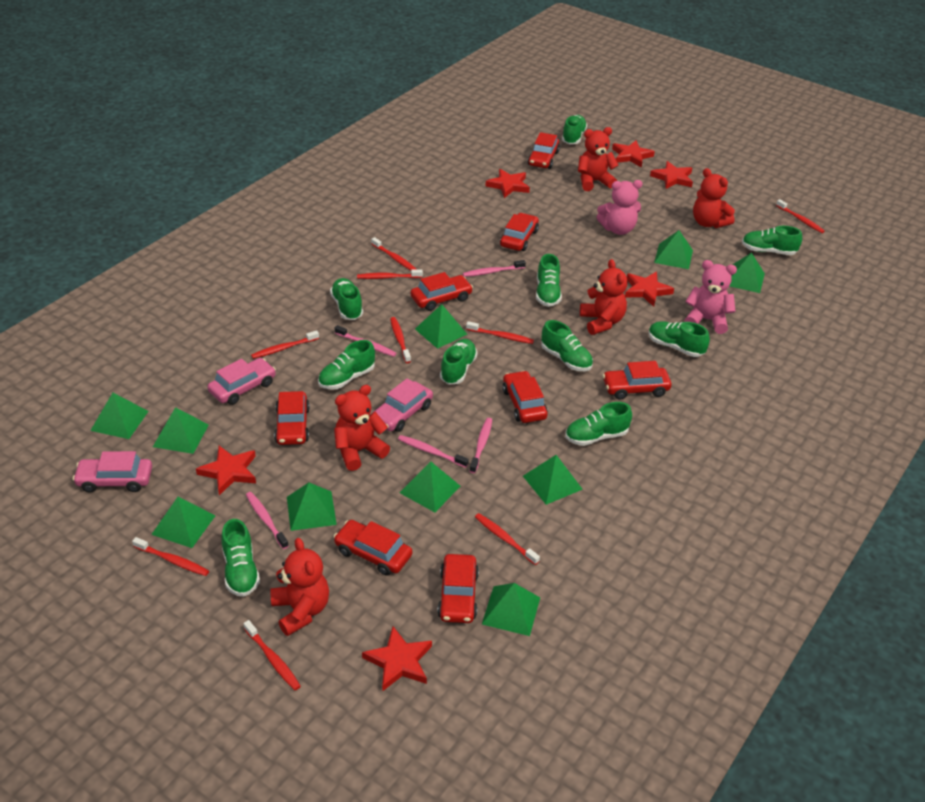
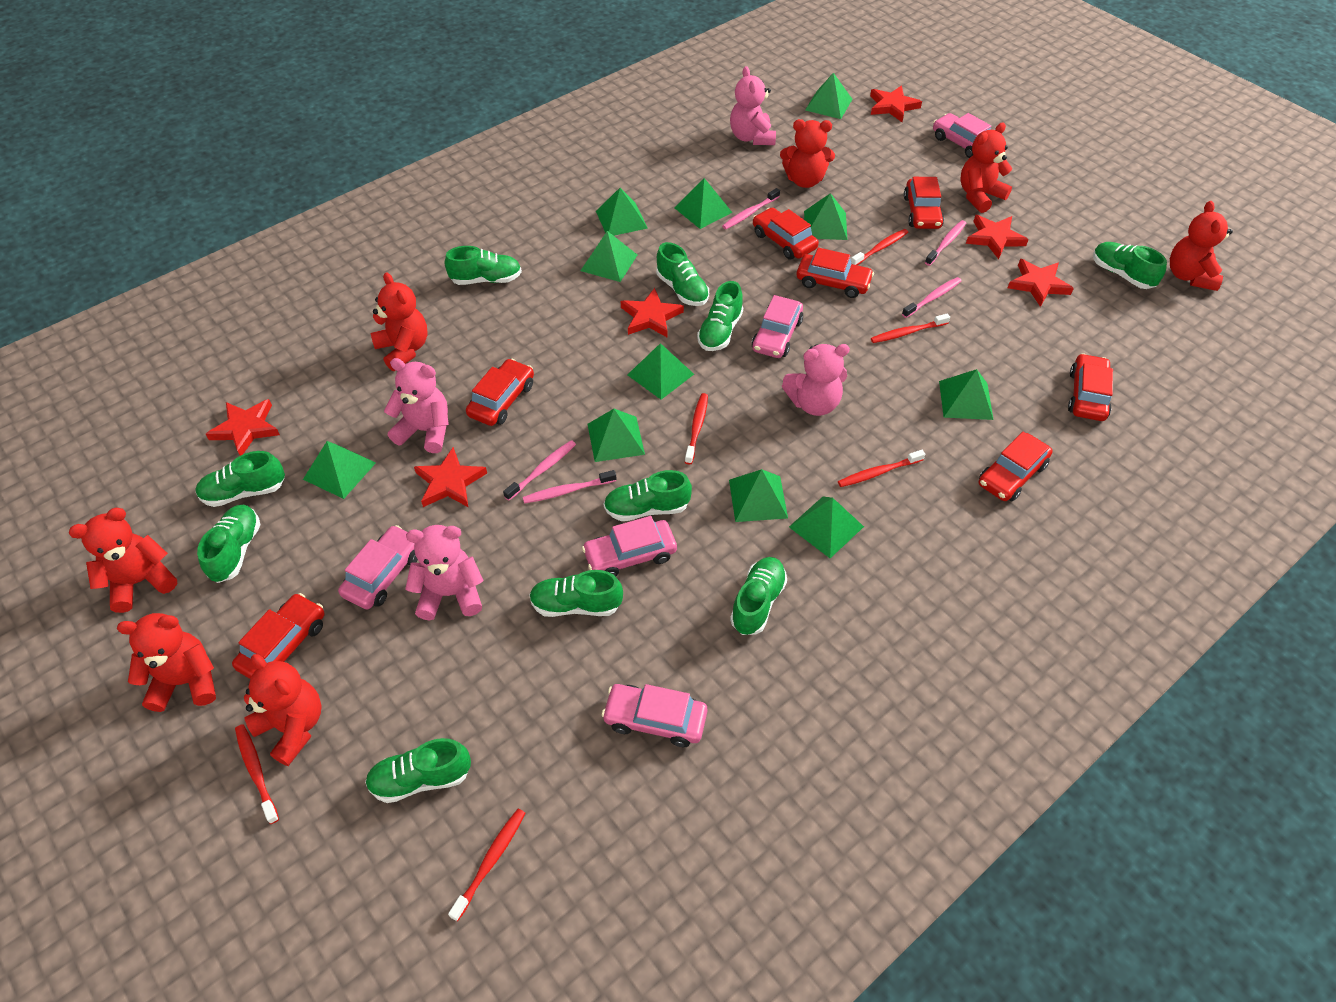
green pyramid: [90,393,149,439] [151,497,216,548] [153,407,209,454] [287,483,337,531] [399,461,460,512] [415,304,467,349] [482,583,540,636] [523,455,583,505] [654,230,693,269] [730,253,765,293] = 10 -> [303,441,376,499] [580,231,637,282] [588,409,645,462] [596,188,648,236] [627,343,694,400] [674,178,733,229] [729,469,788,522] [789,496,864,558] [804,193,847,240] [805,73,852,119] [939,369,993,420] = 11
pink car: [73,451,152,493] [208,358,276,405] [374,378,433,432] = 3 -> [338,525,418,609] [582,516,677,576] [602,684,707,747] [752,295,803,358] [933,113,991,158] = 5
pink teddy bear: [597,180,643,235] [685,260,737,334] = 2 -> [384,358,449,453] [405,525,484,620] [730,66,776,145] [782,344,850,416] = 4
red car: [274,391,310,445] [334,520,412,576] [410,272,473,311] [437,554,479,623] [500,213,539,251] [502,371,548,423] [528,132,560,169] [603,361,672,400] = 8 -> [232,593,325,679] [466,359,534,426] [753,207,819,259] [797,248,874,298] [904,177,944,229] [979,432,1053,501] [1068,353,1113,421] = 7
red teddy bear: [270,538,329,636] [334,385,390,471] [578,127,618,191] [580,259,628,335] [693,168,735,228] = 5 -> [69,508,177,613] [117,613,216,712] [244,654,322,766] [371,272,427,371] [780,119,835,188] [961,122,1012,213] [1170,201,1233,291] = 7
red toothbrush: [132,537,209,576] [243,620,301,690] [251,330,319,359] [357,269,423,279] [371,237,417,270] [390,317,411,363] [466,321,534,344] [475,513,540,565] [776,199,825,233] = 9 -> [235,724,279,824] [448,809,525,921] [685,393,708,465] [838,450,925,487] [851,229,908,265] [871,313,950,343] = 6

